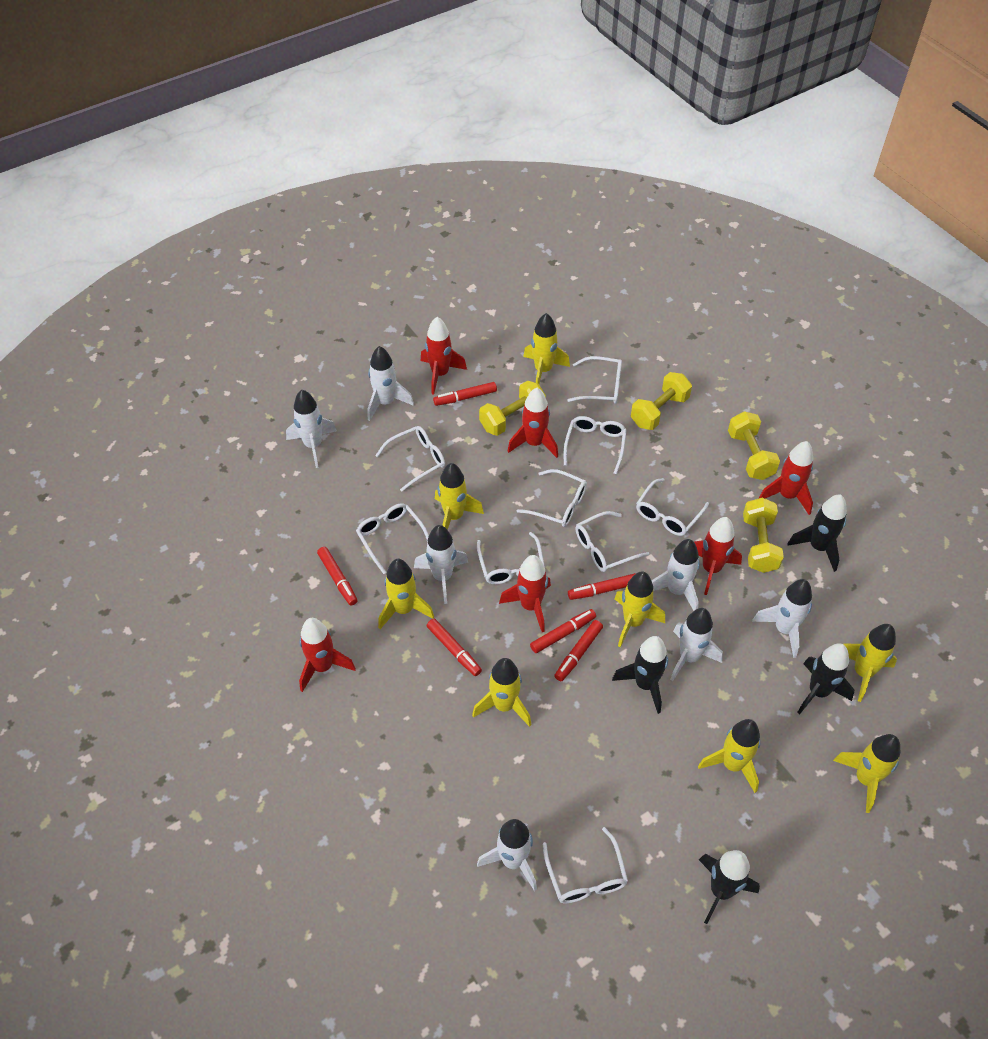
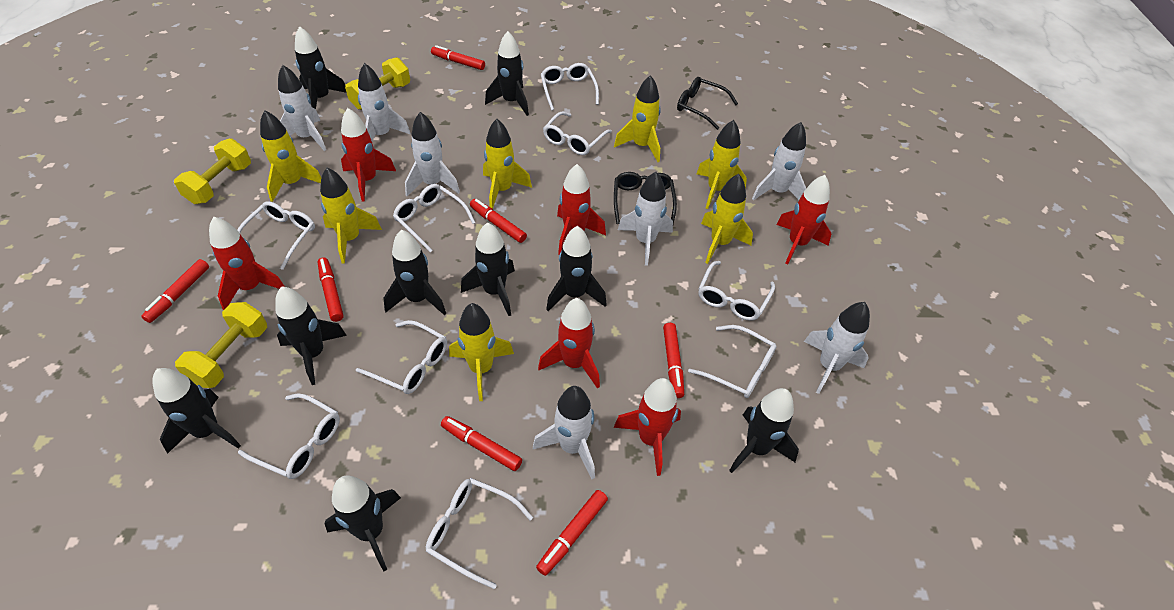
black glasses: none = 0 -> [614,172,677,224] [677,77,738,130] = 2
black rocket: [612,636,668,714] [699,850,760,924] [787,494,847,572] [797,643,854,715] = 4 -> [153,368,241,454] [275,286,347,385] [295,26,347,109] [325,476,401,571] [384,230,446,315] [461,222,515,316] [485,31,529,116] [546,226,607,311] [729,388,799,473] = 9
red marker: [317,547,358,606] [427,619,482,676] [433,382,497,406] [530,609,596,653] [554,620,603,681] [568,573,636,600] = 6 -> [141,259,209,323] [318,257,344,322] [431,45,485,70] [441,416,522,471] [470,199,527,243] [536,490,608,576] [663,323,684,398] = 7
yellow dumbbell: [479,381,546,436] [631,372,692,430] [728,411,780,480] [743,498,784,573] = 4 -> [174,138,251,204] [175,302,267,388] [345,57,410,110] = 3
yellow rocket: [378,559,434,629] [435,463,484,530] [472,658,531,727] [523,313,570,384] [614,571,665,647] [698,719,760,793] [833,734,900,813] [843,624,897,702] = 8 -> [260,111,321,202] [320,168,382,264] [449,303,514,401] [483,119,532,209] [614,75,661,162] [696,120,747,209] [701,174,753,264] = 7

